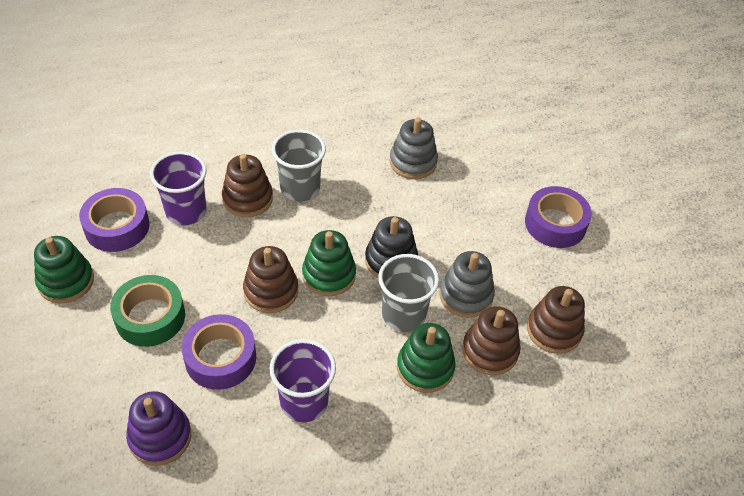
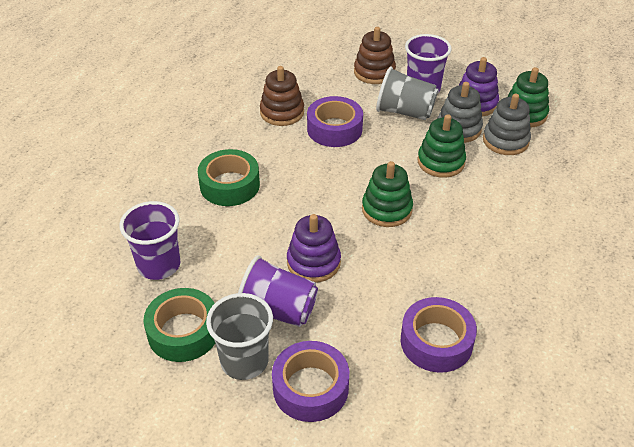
black stacking toy: [365,216,418,278] = 1 -> none = 0
brown stacking toy: [222,154,273,217] [243,246,298,313] [462,306,520,375] [527,286,585,354] = 4 -> [260,66,304,126] [354,27,396,84] = 2
green tape: [110,275,185,347] = 1 -> [143,288,215,362] [198,149,260,206] = 2
purple cup: [150,151,207,225] [270,339,336,422] = 2 -> [119,201,181,280] [238,255,318,327] [405,34,452,94] = 3
purple stacking toy: [126,391,191,466] = 1 -> [287,214,341,283] [459,57,499,116] = 2

